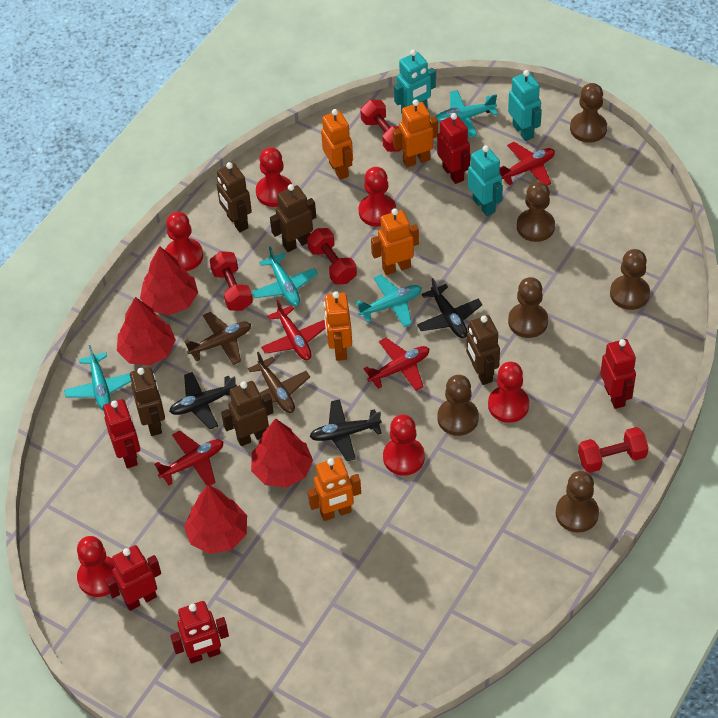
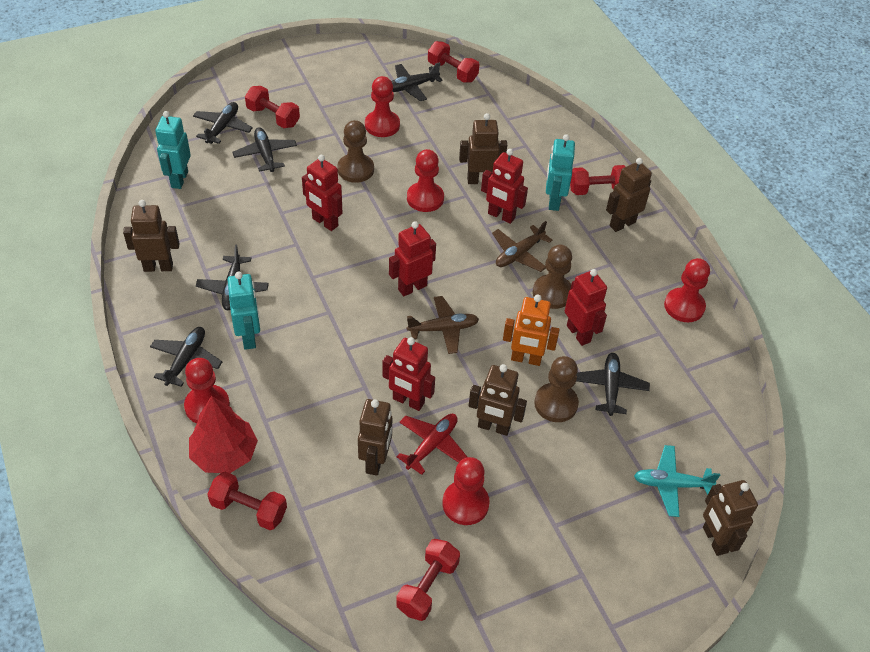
black plane: [169,372,237,429] [309,399,382,461] [417,278,483,338] = 3 -> [150,327,222,387] [193,102,253,144] [196,245,269,310] [232,127,297,172] [392,62,443,101] [576,353,650,416] = 6
brown pawn: [437,375,479,436] [508,277,548,338] [517,182,555,242] [556,471,599,533] [570,83,607,143] [610,249,650,310] = 6 -> [337,120,374,183] [533,245,572,309] [534,356,579,422] = 3
brown robot: [130,367,165,436] [217,162,252,232] [221,381,274,446] [270,184,316,252] [466,315,500,385] = 5 -> [123,200,180,272] [358,399,392,476] [459,113,507,184] [469,364,527,436] [606,158,652,232] [703,480,758,556] = 6
orange robot: [308,457,361,521] [321,109,353,180] [324,291,352,361] [371,208,419,275] [393,100,438,167] = 5 -> [503,294,560,366] = 1
red dumbbell: [209,251,253,311] [307,228,357,285] [360,100,401,152] [578,427,649,473] = 4 -> [207,472,287,530] [245,86,300,128] [396,539,460,621] [428,41,479,83] [570,165,626,195] = 5
red pawn: [77,536,115,597] [165,212,203,271] [256,147,292,207] [359,167,396,227] [383,414,425,476] [488,362,529,423] = 6 -> [184,358,230,423] [365,76,400,137] [407,149,444,212] [442,457,490,525] [664,258,710,322] = 5
red plane: [154,430,224,486] [261,300,326,360] [363,338,429,391] [499,142,555,186] = 4 -> [397,414,467,475] = 1
red tree: [117,297,176,366] [140,246,198,315] [184,485,247,554] [251,418,313,488] = 4 -> [189,396,258,473] = 1
turquoise plane: [64,345,131,411] [252,246,318,306] [355,275,422,327] [436,90,498,137] = 4 -> [634,445,720,517] = 1

